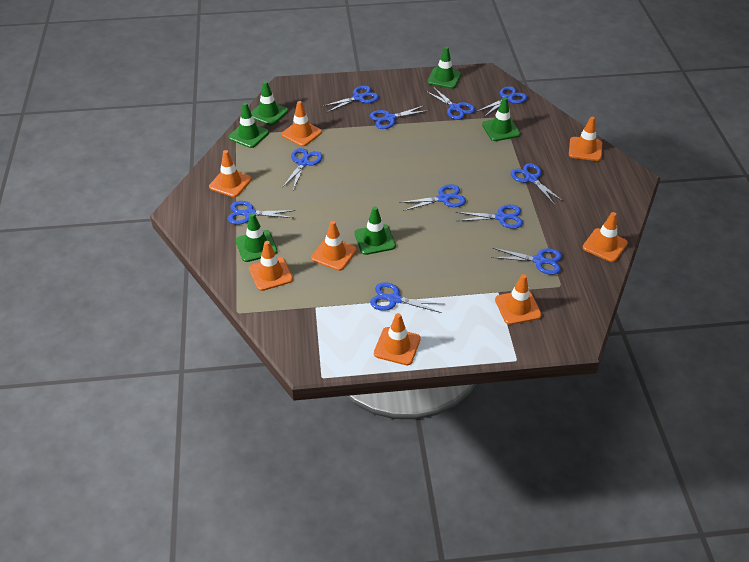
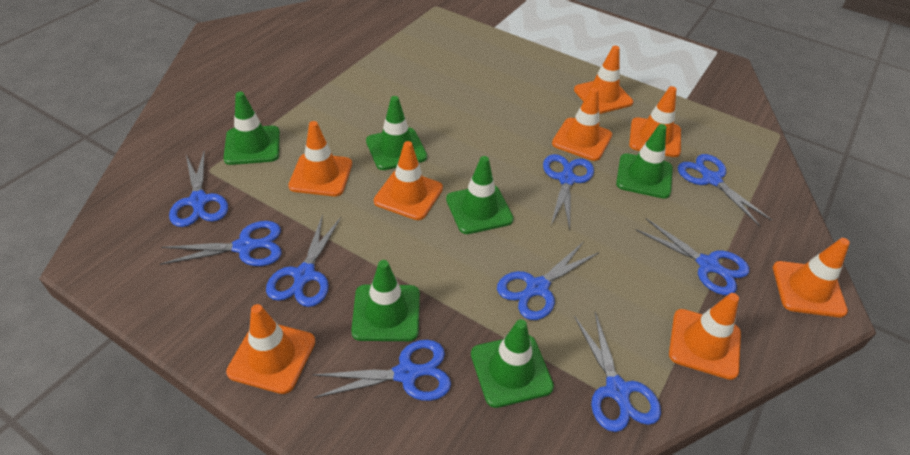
blue scissors: [228,201,295,225] [282,148,322,190] [323,86,379,112] [370,106,429,129] [370,282,443,313] [400,184,466,211] [425,87,475,120] [456,205,523,229] [477,86,527,117] [491,248,562,275] [511,163,564,205] = 11 -> [160,221,282,266] [169,150,228,227] [266,214,341,307] [313,340,451,401] [497,242,598,320] [543,154,594,230] [574,312,661,432] [635,218,749,295] [678,154,772,226] = 9

